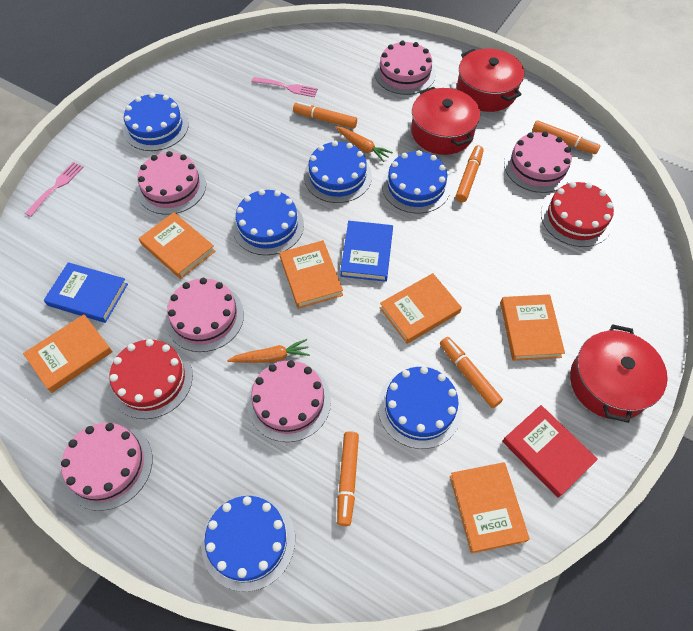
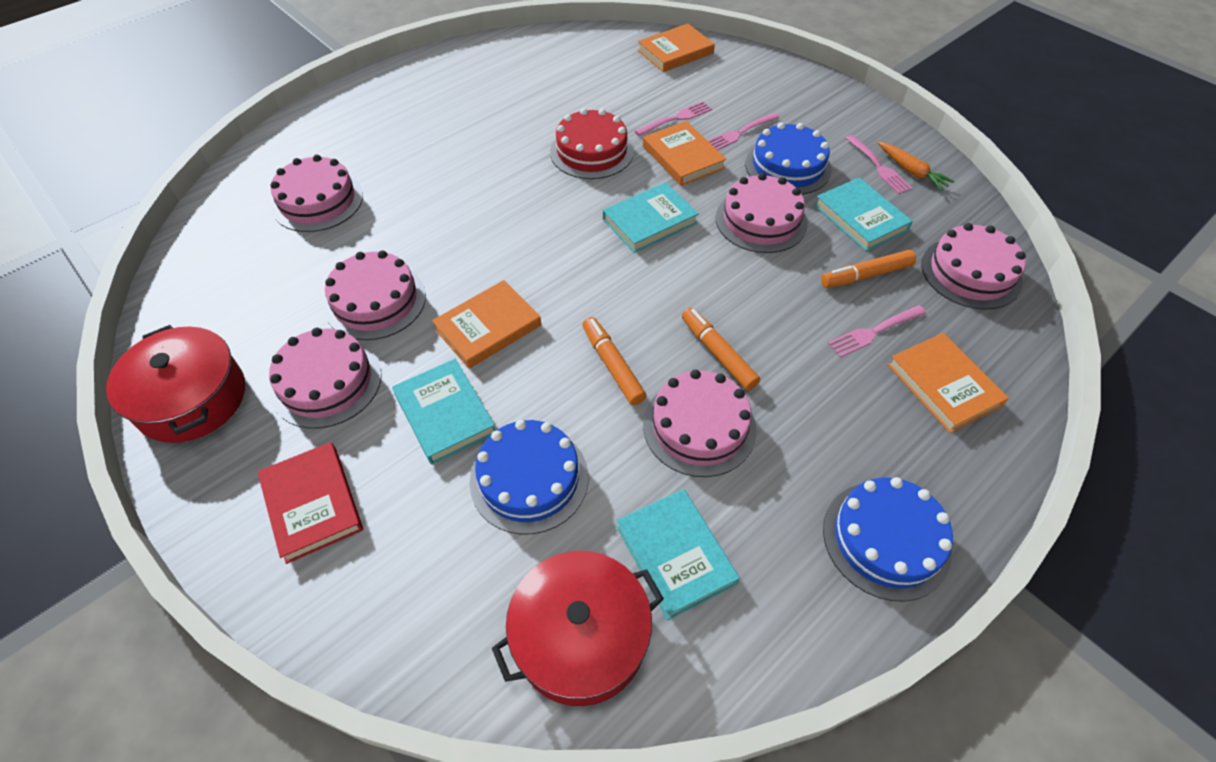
blue book: [44,262,128,323] [340,221,393,282] = 2 -> none = 0
blue cake: [123,93,189,151] [201,494,295,592] [232,189,304,255] [304,141,372,203] [378,366,462,449] [382,150,451,213] = 6 -> [470,420,588,534] [745,122,832,195] [823,477,953,602] = 3
orange book: [23,314,113,393] [139,212,215,279] [279,240,343,309] [380,273,462,344] [450,462,530,553] [500,294,565,361] = 6 -> [432,280,541,369] [638,24,715,72] [643,121,727,186] [888,333,1009,433] = 4
orange carrot: [227,339,310,363] [335,126,393,162] = 2 -> [878,142,955,191] = 1
orange marker: [293,102,357,129] [337,431,359,526] [440,337,503,408] [455,145,484,202] [532,120,600,154] = 5 -> [582,317,646,405] [682,308,760,391] [821,250,916,288] = 3
pink fork: [25,162,83,217] [252,77,318,97] = 2 -> [635,101,712,136] [708,113,779,150] [828,305,926,357] [846,135,913,194] = 4
red cake: [109,339,193,419] [541,182,614,247] = 2 -> [550,108,634,179] = 1
red pot: [411,87,480,155] [457,48,524,112] [570,324,668,423] = 3 -> [106,325,245,443] [492,551,664,706] = 2
turquoise book: none = 0 -> [392,359,496,465] [603,182,699,253] [617,489,740,620] [814,177,913,251] = 4

